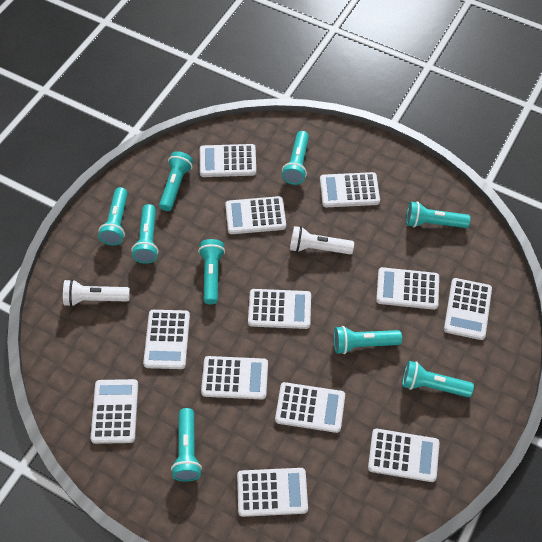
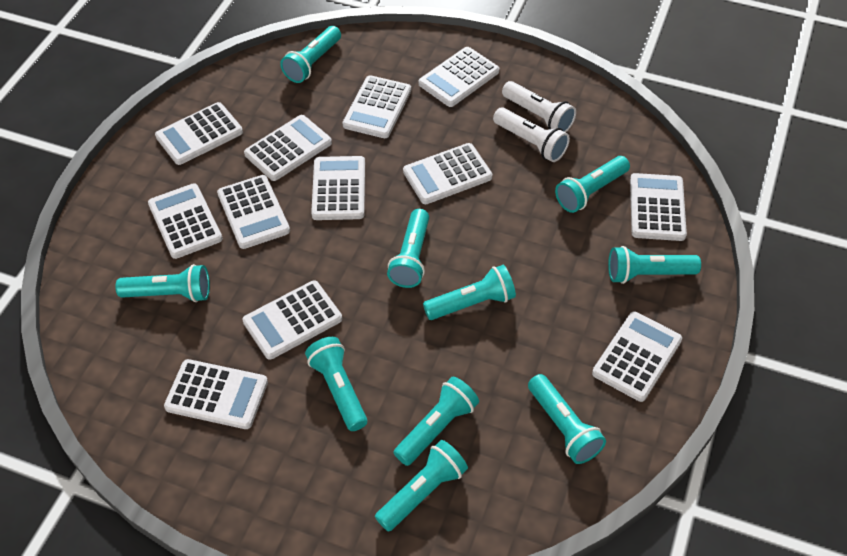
turquoise flashlight: [98,187,128,245] [132,204,158,264] [159,151,193,211] [171,408,202,482] [198,239,225,304] [282,131,309,185] [333,326,402,354] [402,361,474,397] [406,201,471,228] = 9 -> [115,264,210,302] [280,26,341,83] [305,337,367,431] [375,440,468,532] [387,209,429,288] [393,377,479,466] [423,265,516,320] [528,374,606,464] [555,156,630,213] [608,246,701,284] = 10

